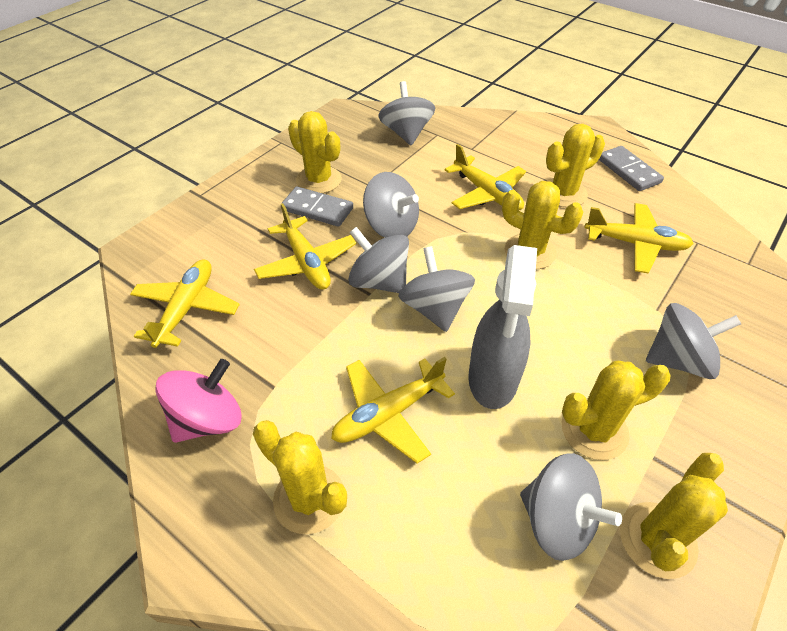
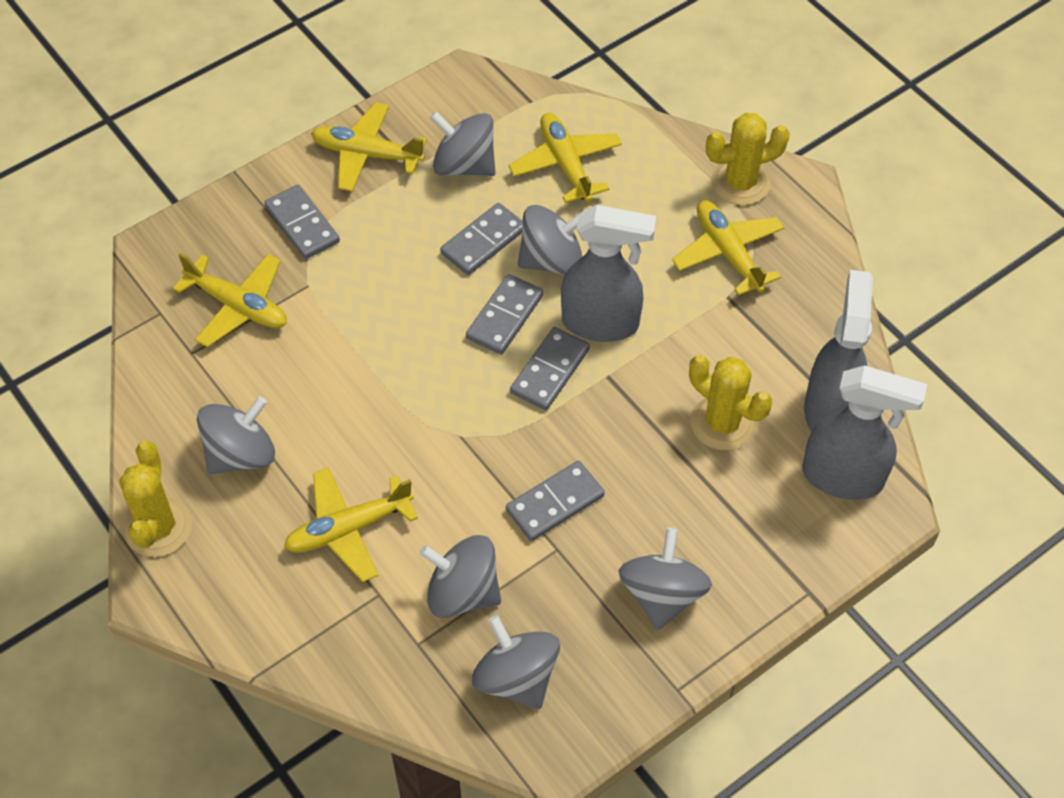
grey domino: [281,186,353,227] [599,146,664,191] = 2 -> [265,185,340,259] [440,203,522,275] [466,274,543,355] [506,461,605,541] [510,327,590,410] = 5
grey spray bottle: [468,245,537,409] = 1 -> [561,205,656,342] [802,365,927,500] [804,270,873,432] = 3
pink spinning top: [155,359,242,443] = 1 -> none = 0
yellow cactus: [253,420,347,534] [288,111,342,193] [502,181,583,269] [546,124,605,207] [562,361,670,460] [620,453,728,579] = 6 -> [119,441,192,557] [689,355,772,450] [706,113,790,205] = 3

